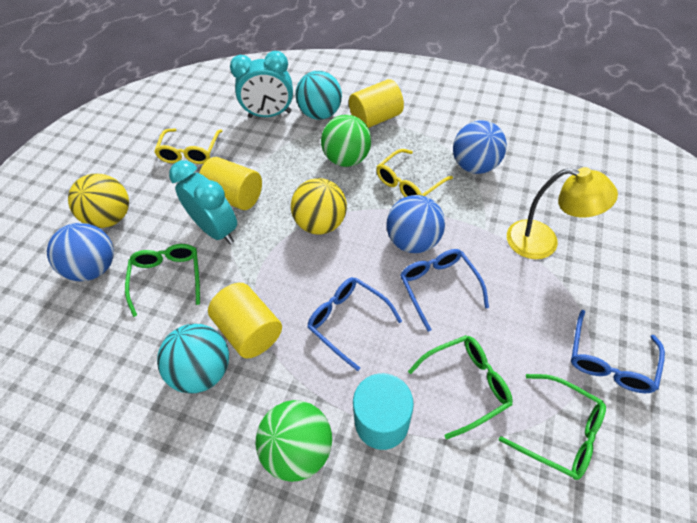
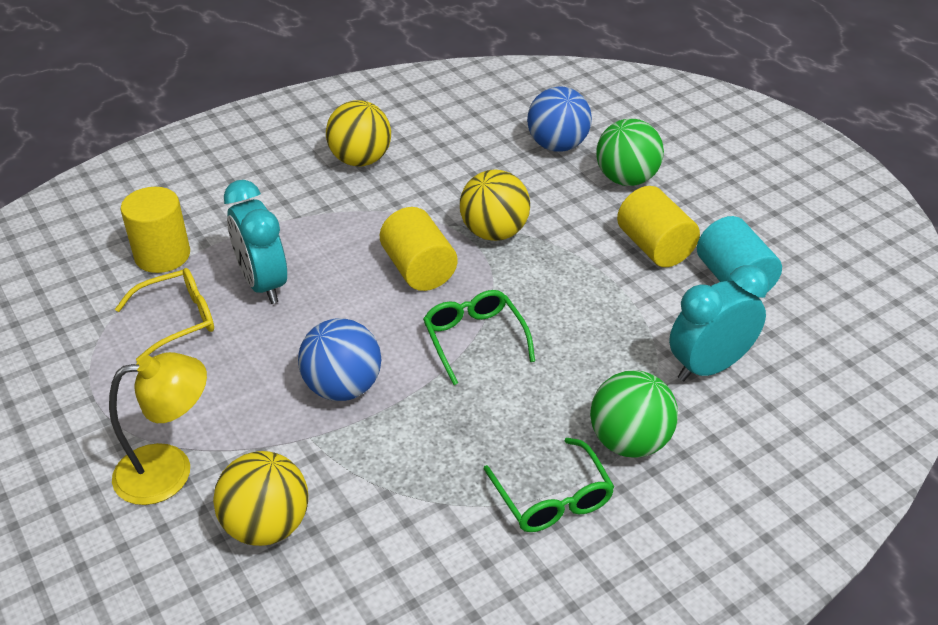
blue ball: [47,223,114,281] [387,195,445,253] [453,120,507,174] = 3 -> [298,318,381,401] [527,87,592,152] = 2
blue glasses: [307,277,402,371] [400,249,489,332] [571,310,665,393] = 3 -> none = 0
green glasses: [125,244,200,317] [408,335,513,439] [499,374,606,480] = 3 -> [423,290,535,385] [483,437,614,532] = 2
turquoise ball: [157,324,229,394] [296,71,342,120] = 2 -> none = 0
yellow ball: [68,174,129,228] [291,178,347,234] = 2 -> [213,451,308,546] [326,100,391,167] [460,169,530,241] = 3
yellow glasses: [154,128,222,164] [376,149,453,197] = 2 -> [115,268,214,362] = 1

